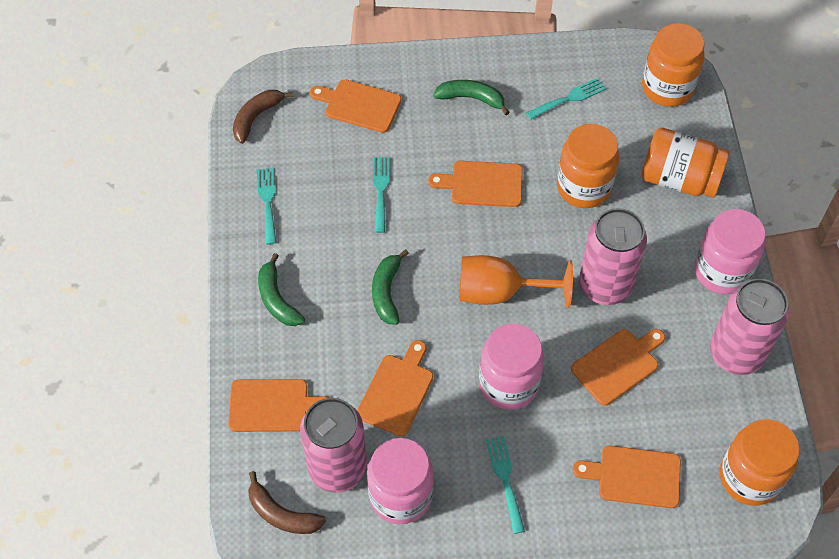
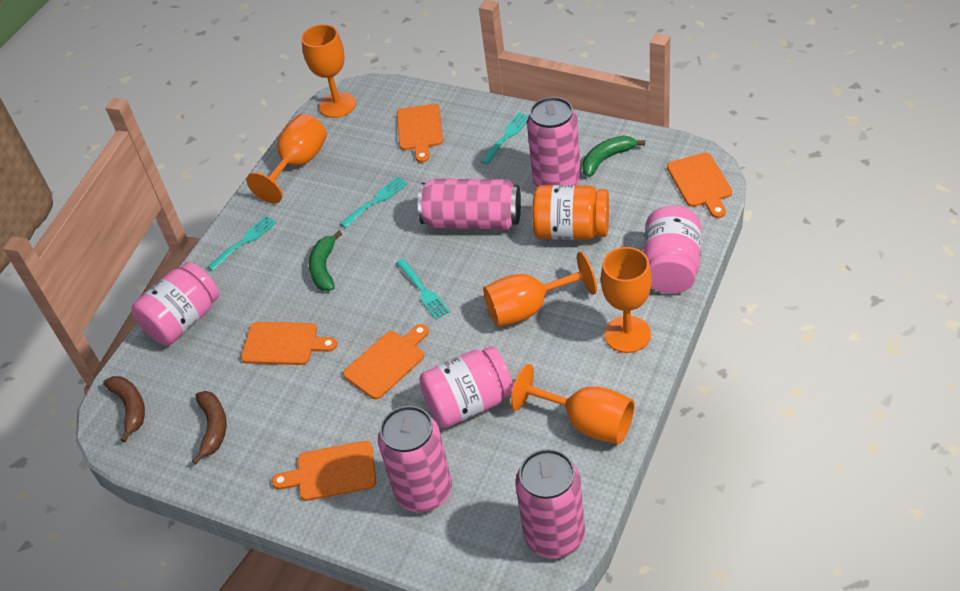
green banana: [258,253,305,326] [372,249,409,325] [433,80,510,115] = 3 -> [309,231,342,291] [582,136,645,177] = 2
orange cutting board: [228,379,330,432] [310,79,402,133] [357,340,433,436] [428,161,523,207] [571,329,665,406] [573,446,681,508] = 6 -> [241,322,337,365] [272,441,376,501] [343,324,429,399] [397,104,443,163] [667,153,732,218] = 5
orange goblet: [460,255,573,308] = 1 -> [246,114,327,204] [301,24,356,118] [483,252,597,327] [511,364,635,444] [601,247,652,353] = 5
orange jar: [557,124,619,208] [642,23,705,107] [642,128,730,198] [720,419,800,506] = 4 -> [532,185,609,240] = 1
pink can: [300,398,367,493] [579,208,647,305] [710,279,789,375] = 3 -> [378,406,452,512] [418,179,521,230] [515,449,585,559] [527,97,581,187] = 4

